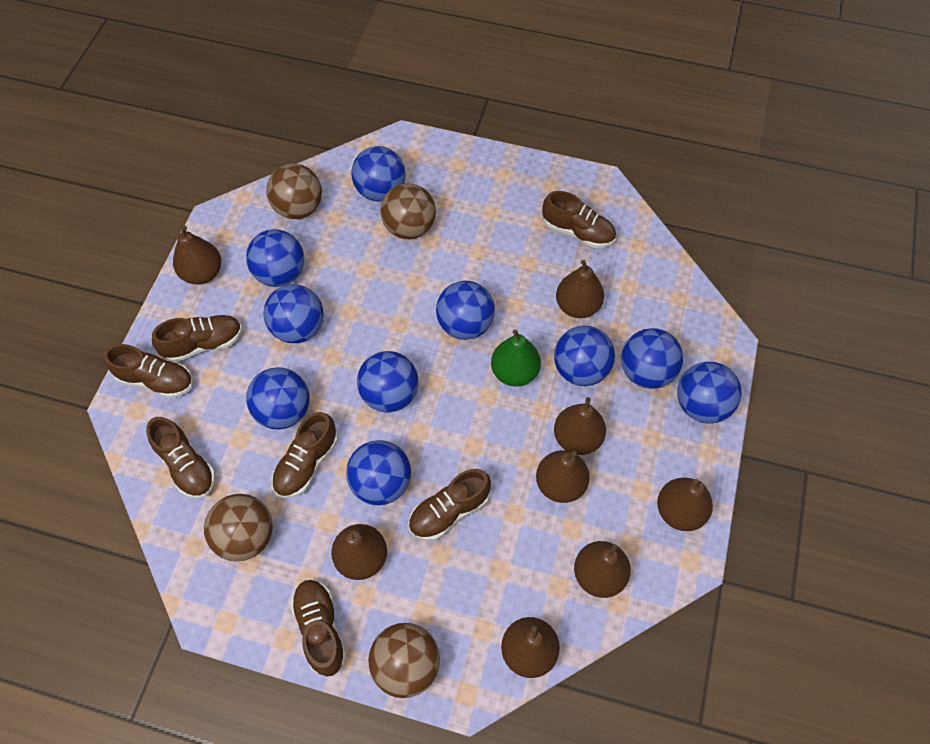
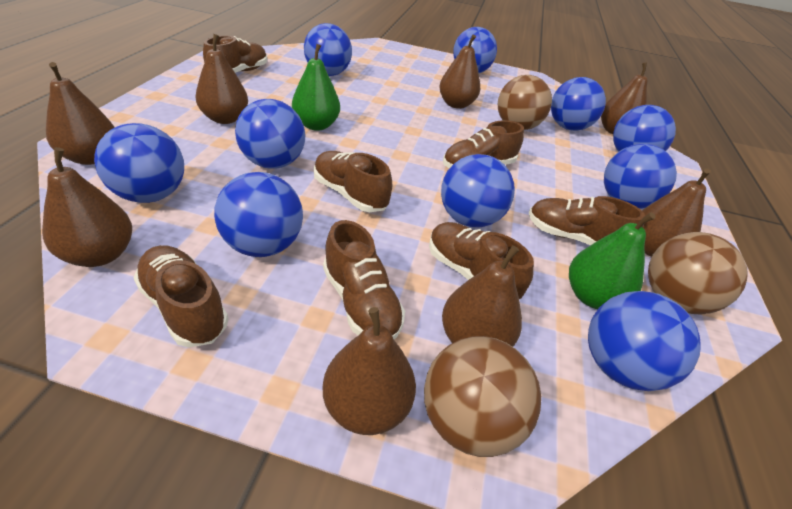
brown ball: [204,494,273,561] [266,163,322,219] [368,623,440,698] [380,183,436,239] = 4 -> [424,336,541,457] [498,75,552,130] [648,232,748,315] = 3
green pear: [491,330,541,387] = 1 -> [292,44,340,131] [569,212,656,309] = 2

